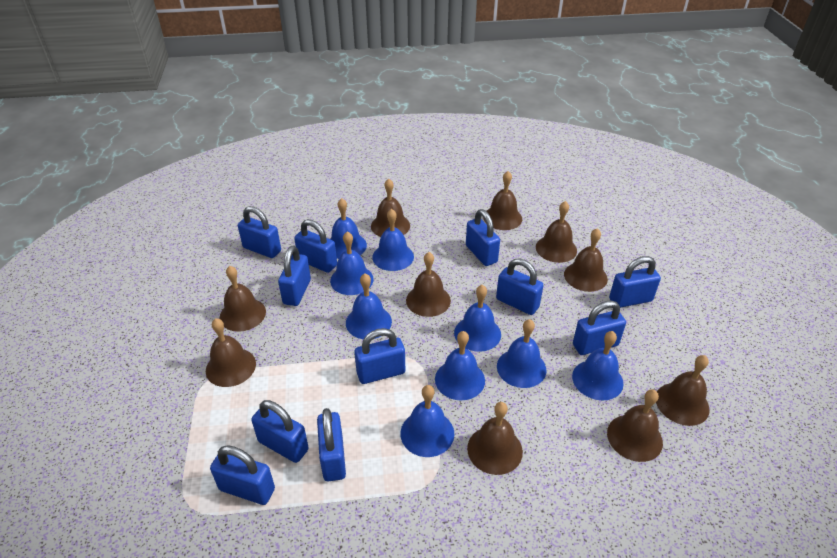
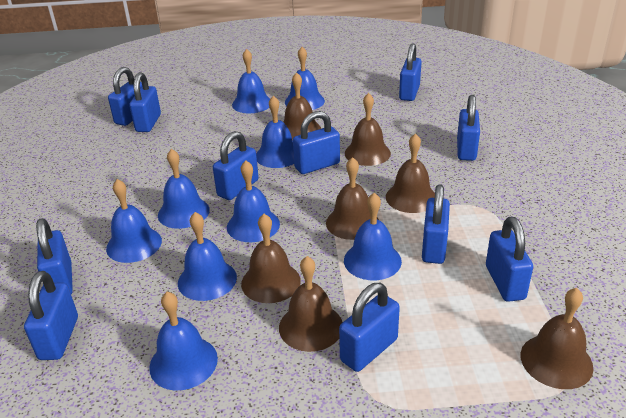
brown bell: [206,318,256,387] [220,266,266,332] [371,179,410,237] [406,252,451,317] [467,402,523,475] [483,171,522,230] [536,201,577,263] [564,228,608,292] [607,389,663,462] [656,355,710,426] = 10 -> [241,214,301,303] [279,256,342,352] [283,72,321,141] [326,157,379,240] [345,93,391,166] [386,133,435,213] [521,288,593,389] = 7

